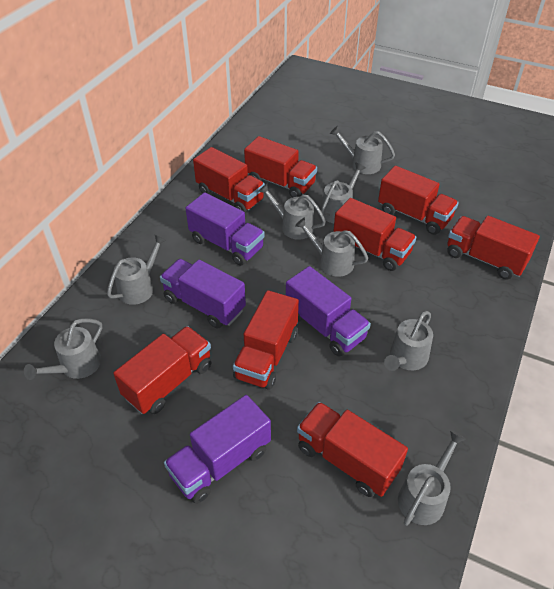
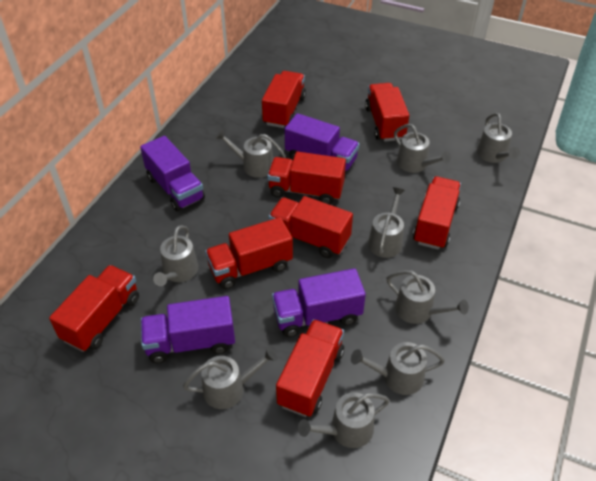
grey watering can: [24,318,102,380] [107,235,166,305] [258,184,326,240] [295,217,368,277] [321,163,366,223] [330,126,395,174] [384,311,433,371] [398,430,466,526] = 8 -> [153,225,199,286] [183,347,277,409] [215,129,286,178] [298,392,390,448] [351,342,445,395] [368,187,405,258] [387,270,469,324] [394,124,451,173] [477,113,520,163] = 9

